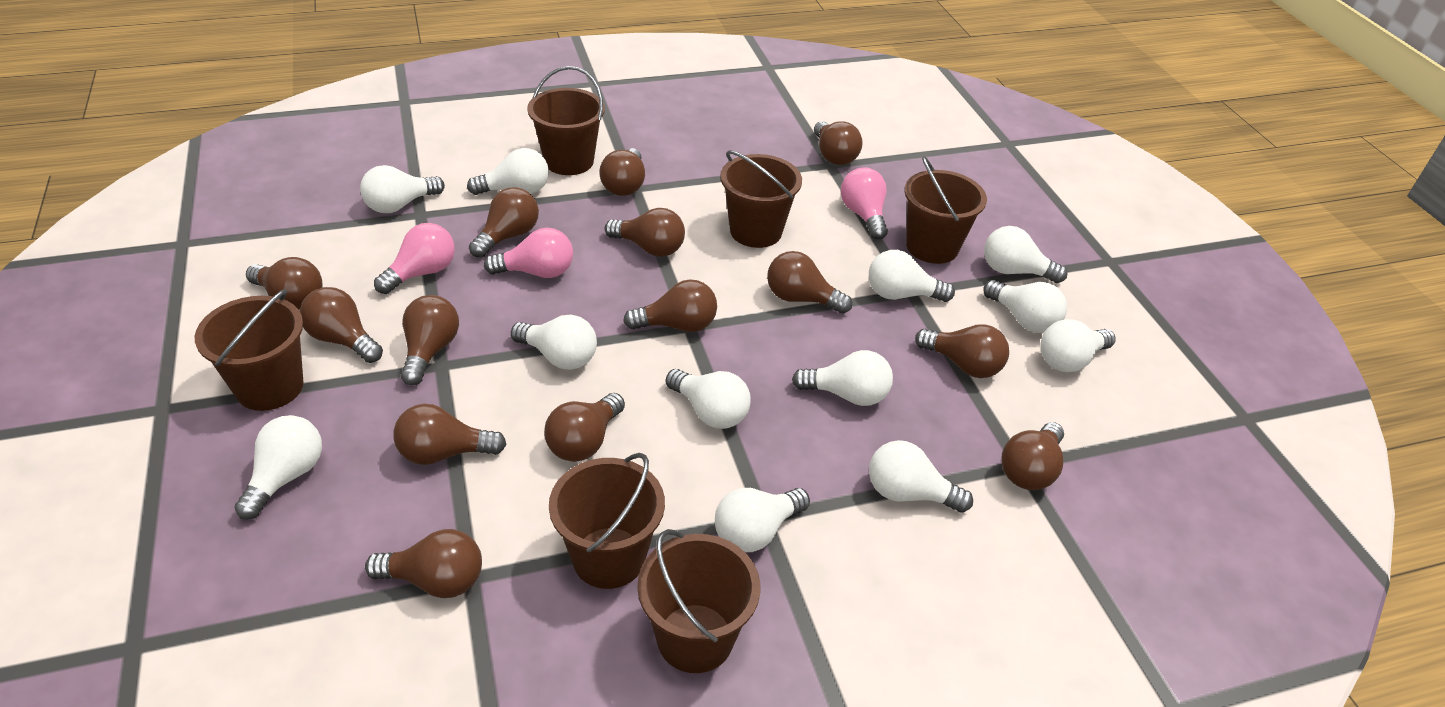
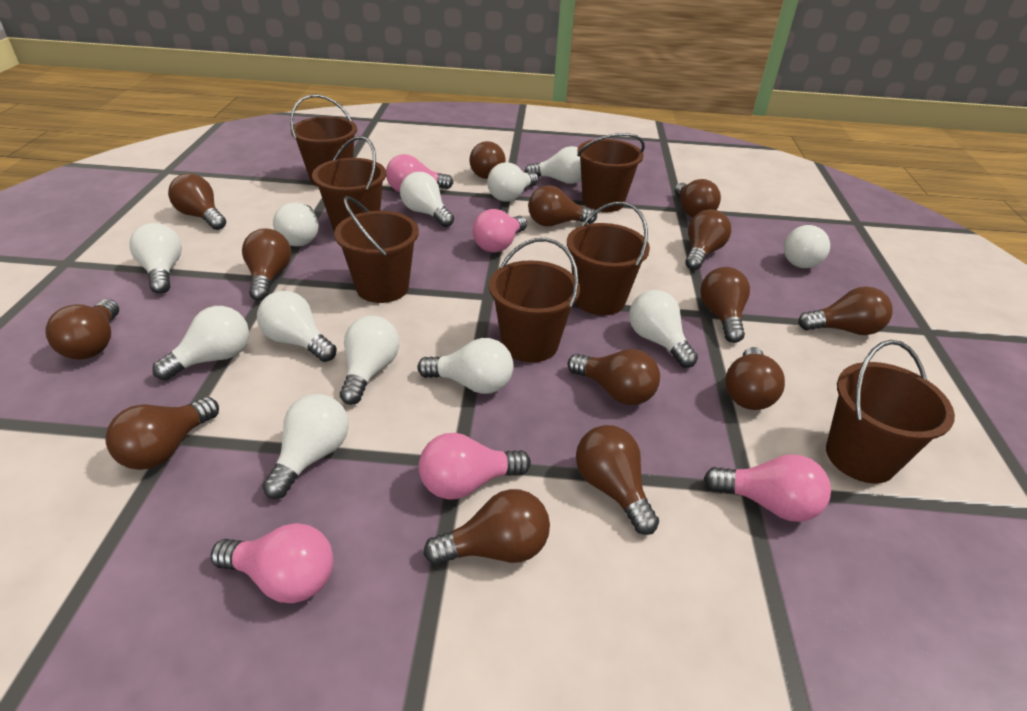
brown bucket: [195,289,304,411] [527,66,605,175] [549,453,665,589] [637,529,760,673] [720,150,802,248] [904,156,987,264] = 6 -> [290,94,357,186] [312,136,386,232] [334,196,419,303] [489,238,580,363] [567,202,650,315] [577,133,645,212] [826,340,955,484] = 7
pink light bulb: [374,223,455,294] [484,227,573,278] [841,168,888,240] = 3 -> [211,523,333,603] [386,154,453,192] [419,433,531,499] [473,209,527,253] [704,454,831,522] = 5

